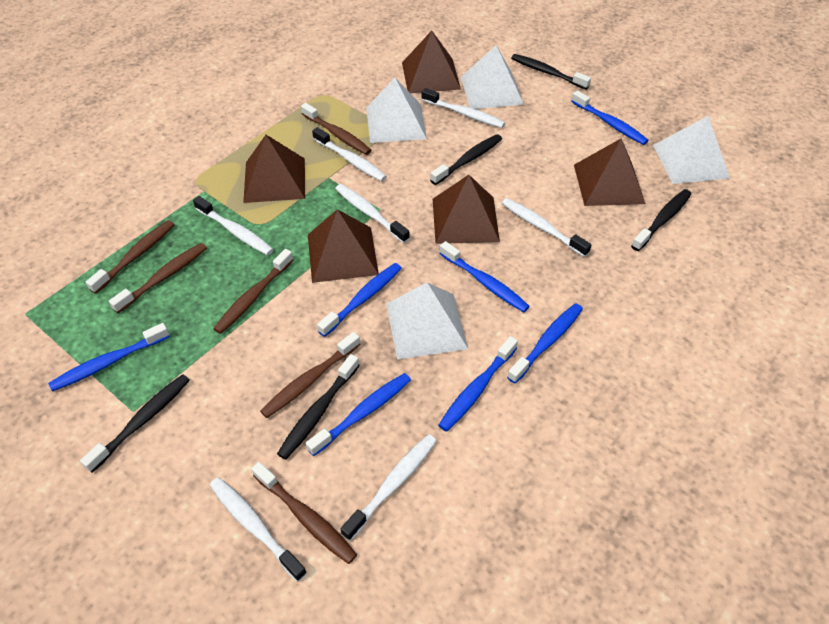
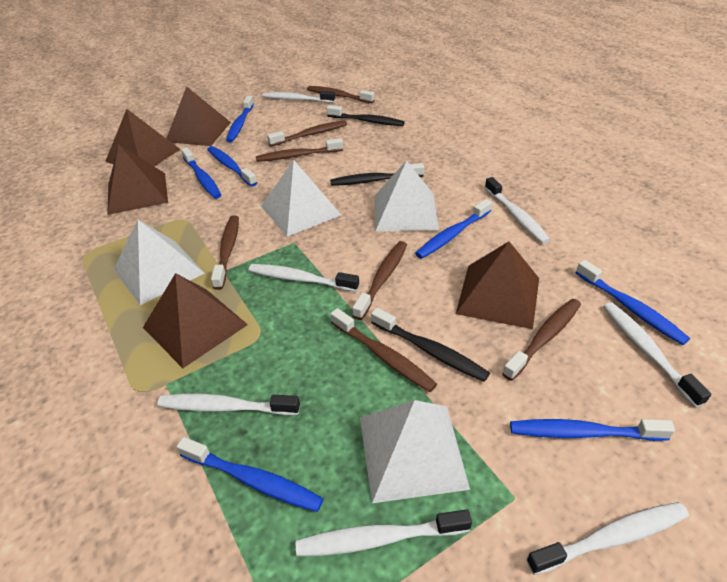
black toothbrush: [80,374,190,472] [277,354,360,460] [430,134,502,185] [511,54,591,90] [631,189,691,251] = 5 -> [327,105,405,126] [330,163,424,186] [371,308,490,382] = 3
brown toothbrush: [86,220,175,294] [109,243,207,313] [213,249,293,334] [251,462,357,564] [260,332,360,418] [301,103,371,155] = 6 -> [211,216,239,290] [256,138,343,162] [267,120,347,146] [307,86,375,103] [331,308,437,392] [352,241,407,320] [502,299,581,381] = 7

